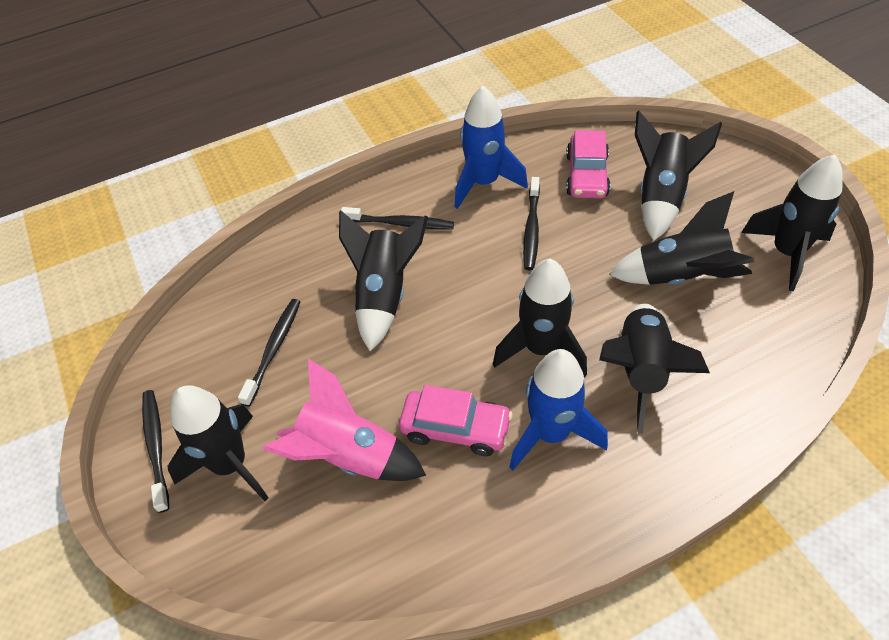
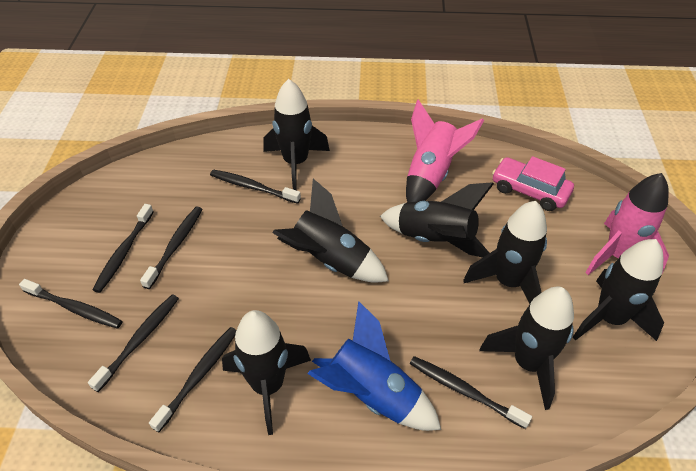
black toothbrush: [142,390,169,513] [238,299,300,406] [341,207,454,230] [523,177,540,270] = 4 -> [19,279,122,329] [88,294,179,392] [93,204,154,293] [140,206,203,289] [149,327,237,432] [210,170,301,204] [410,356,532,429] = 7
blue rocket: [455,86,528,209] [509,349,608,470] = 2 -> [307,301,441,431] = 1
pink car: [399,385,512,456] [566,130,611,198] = 2 -> [492,156,574,211] = 1
pink rocket: [262,359,426,481] = 1 -> [406,99,484,202] [585,173,669,275] = 2

